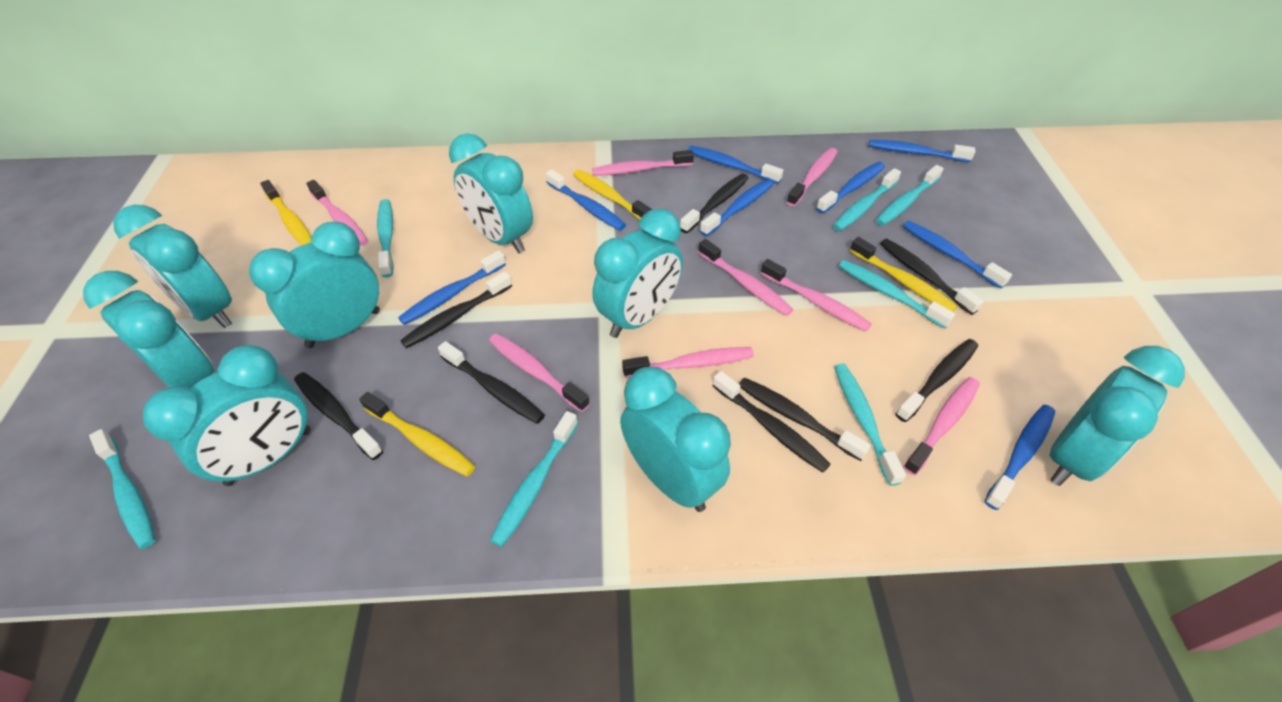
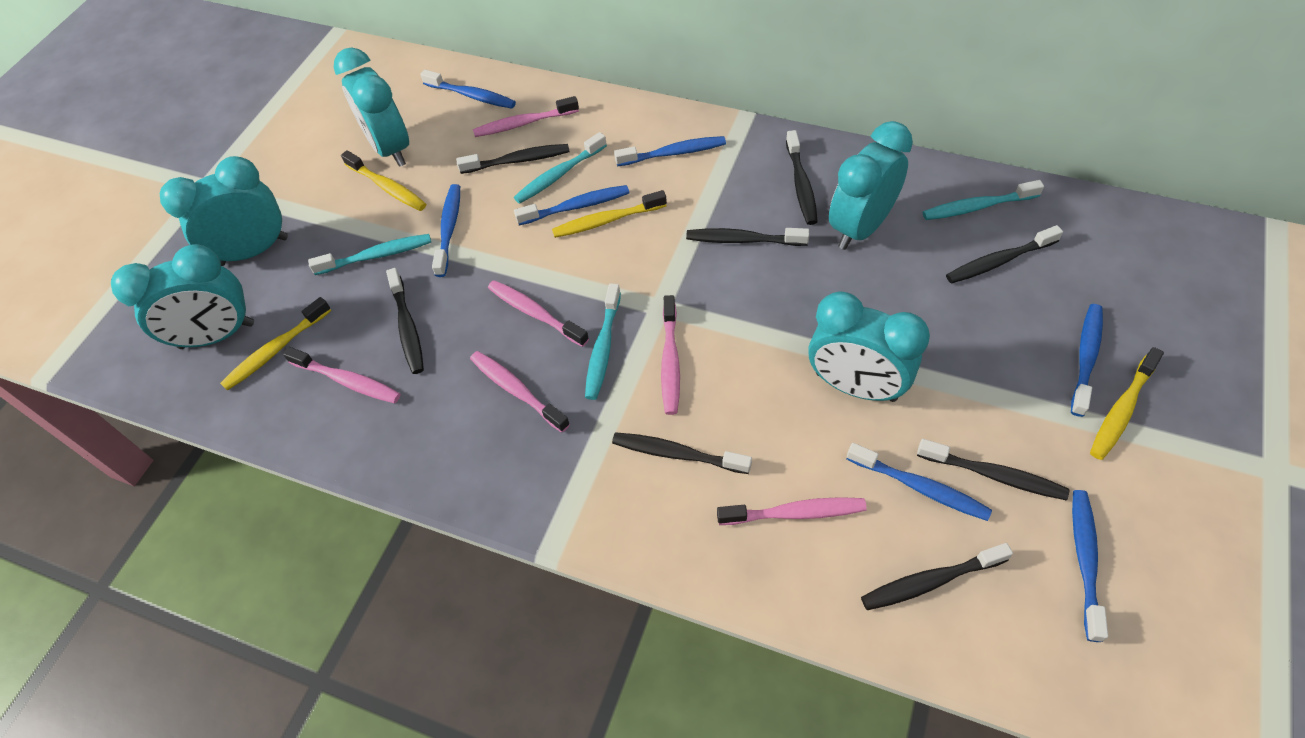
blue toothbrush: [398,250,506,325] [546,169,626,230] [687,146,783,184] [700,179,773,236] [816,162,885,213] [869,140,975,162] [903,221,1012,289] [984,405,1055,510] = 8 -> [420,69,516,109] [432,184,460,277] [514,185,629,225] [614,136,726,167] [847,443,992,521] [1071,304,1103,417] [1072,490,1108,642] = 7
pink toothbrush: [306,180,368,246] [489,333,589,412] [592,150,694,176] [622,347,754,378] [698,239,793,316] [761,259,872,332] [787,148,838,206] [903,377,980,475] = 8 -> [283,347,400,403] [470,351,570,433] [473,96,579,137] [488,280,589,347] [661,295,680,415] [717,497,867,525] = 6
turquoise clock: [83,271,214,389] [113,205,232,328] [143,345,311,486] [249,221,380,348] [449,133,533,253] [592,208,683,338] [620,367,731,512] [1049,346,1185,486] = 8 -> [111,244,254,349] [160,156,288,266] [334,47,409,167] [809,291,930,402] [829,121,913,250] = 5
turquoise toothbrush: [89,429,155,549] [377,199,394,278] [490,411,578,547] [833,168,901,231] [834,363,906,486] [839,260,955,329] [876,165,944,226] = 7 -> [308,234,431,275] [514,132,607,204] [585,283,621,400] [923,180,1044,220] = 4

